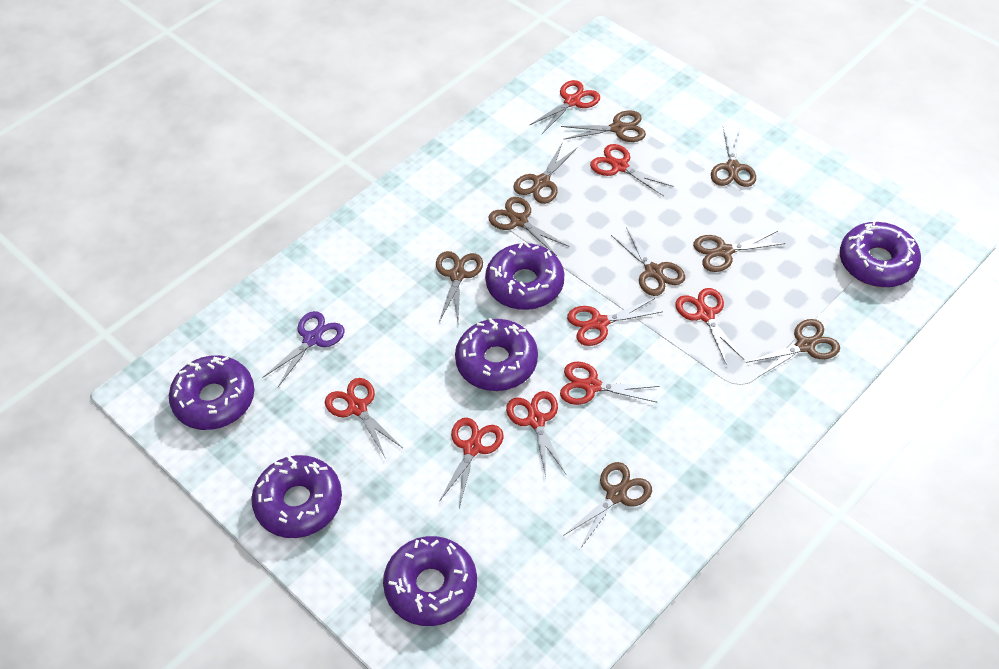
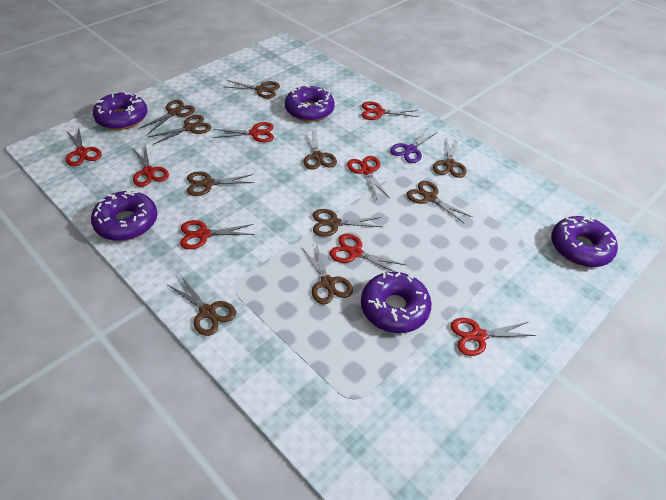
brown scissors: [436,251,483,322] [489,197,570,256] [513,142,578,204] [561,110,646,142] [563,462,652,549] [611,227,685,296] [693,231,786,272] [711,127,756,187] [746,319,840,378] = 9 -> [139,100,195,134] [149,115,211,145] [168,276,236,336] [187,171,255,196] [226,80,280,99] [302,244,353,304] [303,131,337,170] [312,209,382,236] [407,181,472,224] [433,138,467,178] = 10
purple donut: [169,355,254,430] [251,455,342,538] [383,536,477,626] [455,318,538,391] [485,242,564,310] [840,220,921,288] = 6 -> [91,190,157,241] [93,91,147,130] [285,85,335,122] [361,272,432,333] [551,216,618,267] = 5

